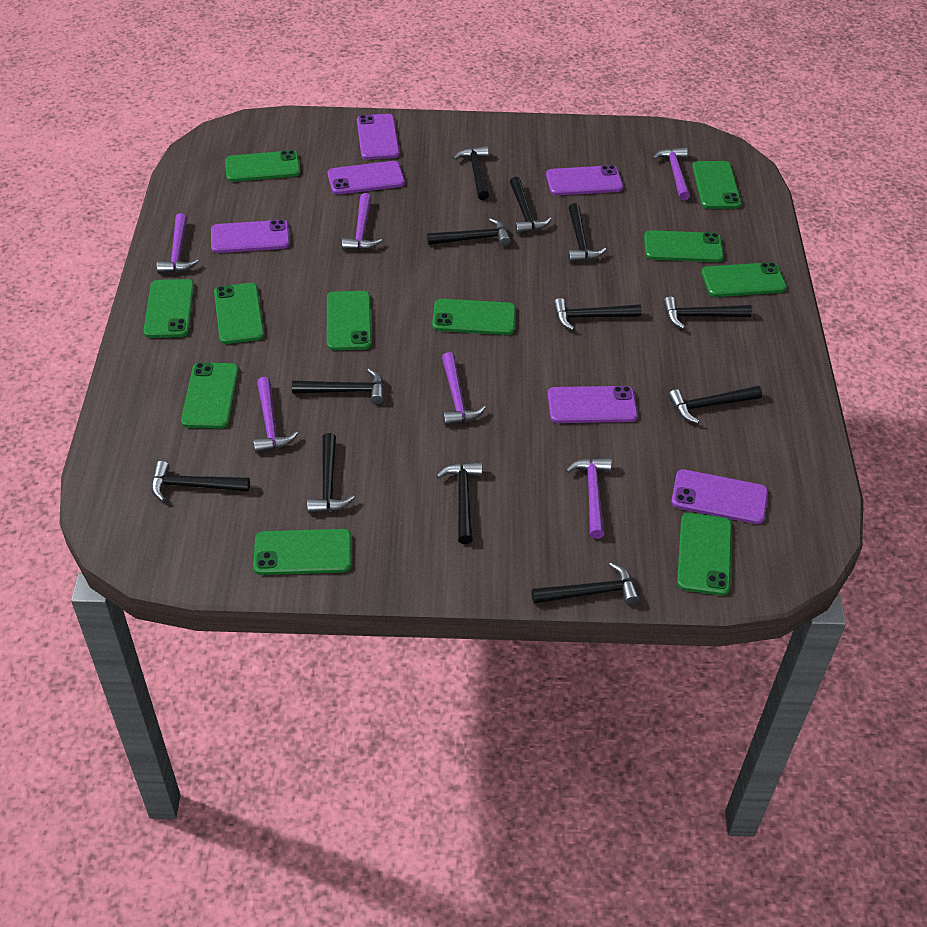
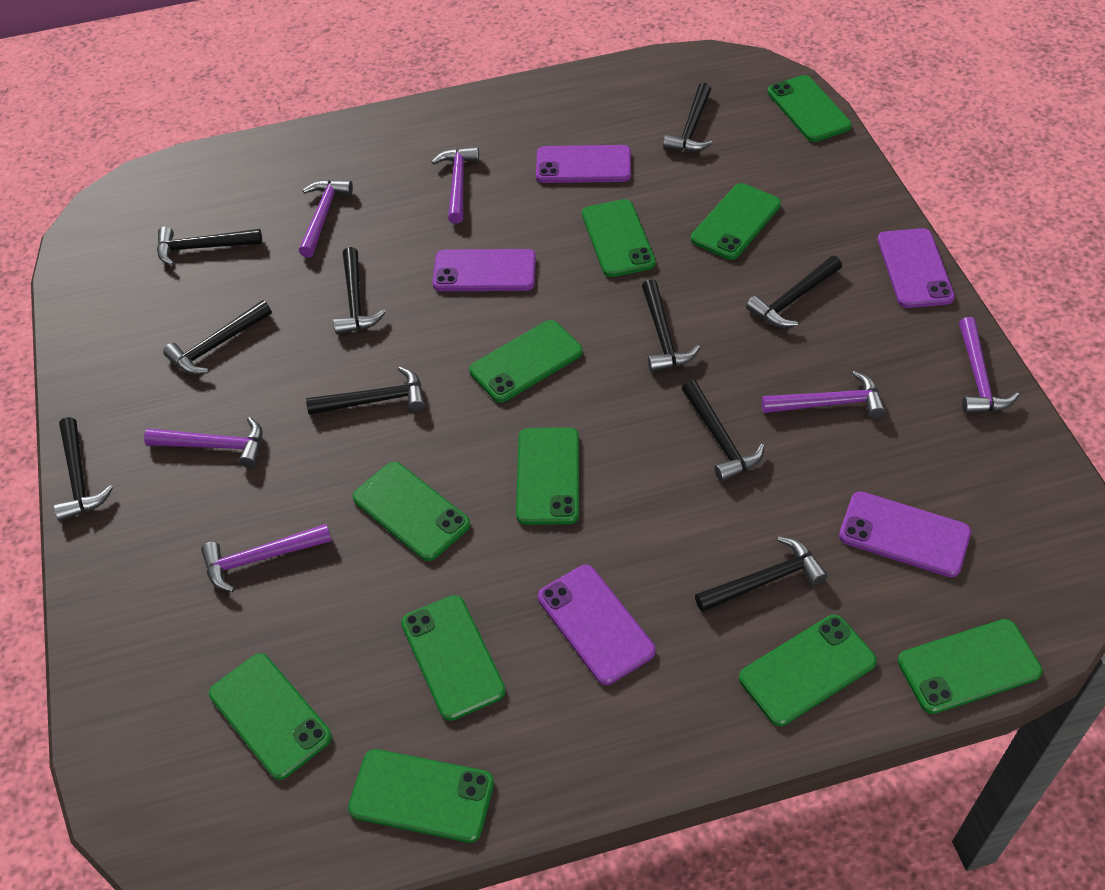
black hammer: [151,461,250,501] [292,369,384,404] [307,433,355,513] [427,218,511,246] [437,462,482,544] [453,146,489,200] [510,177,551,234] [532,562,639,605] [553,298,642,330] [568,203,606,262] [663,296,752,329] [668,385,762,423] = 12 -> [54,417,113,521] [157,226,262,266] [163,300,272,375] [306,367,425,415] [333,247,386,334] [642,279,700,372] [663,83,713,152] [682,380,765,481] [695,536,828,612] [746,256,842,327] = 10
purple phone: [211,220,290,253] [328,161,405,195] [357,114,400,160] [546,165,623,196] [548,386,638,423] [671,469,768,524] = 6 -> [432,249,536,291] [536,145,631,183] [538,565,655,685] [839,491,971,577] [877,228,955,308] = 5

